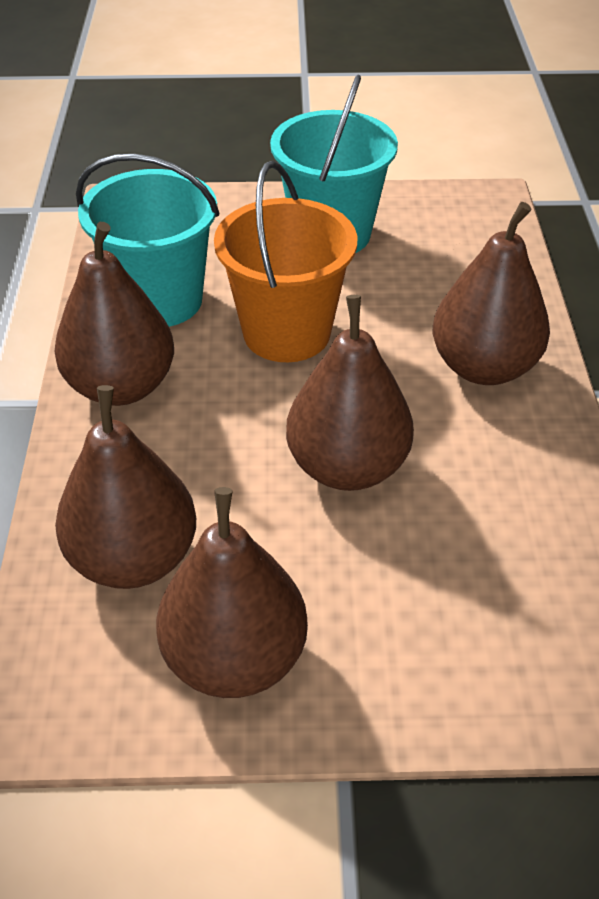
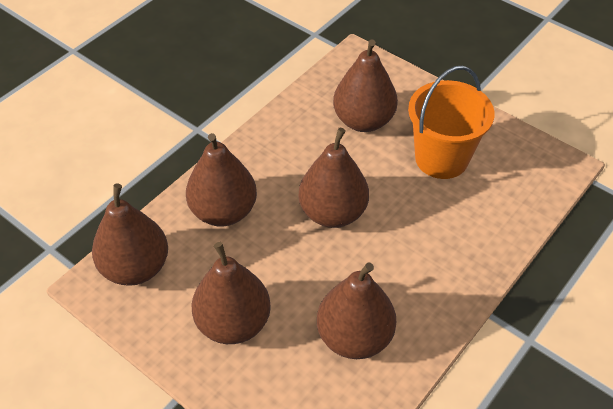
brown pear: [54,222,174,406] [55,385,196,589] [156,487,308,698] [286,295,414,491] [432,202,550,385] = 5 -> [92,184,168,286] [186,133,257,226] [192,242,271,344] [298,128,369,228] [317,262,396,359] [333,39,398,132] = 6
turquoise bucket: [76,154,219,327] [270,75,398,253] = 2 -> none = 0

